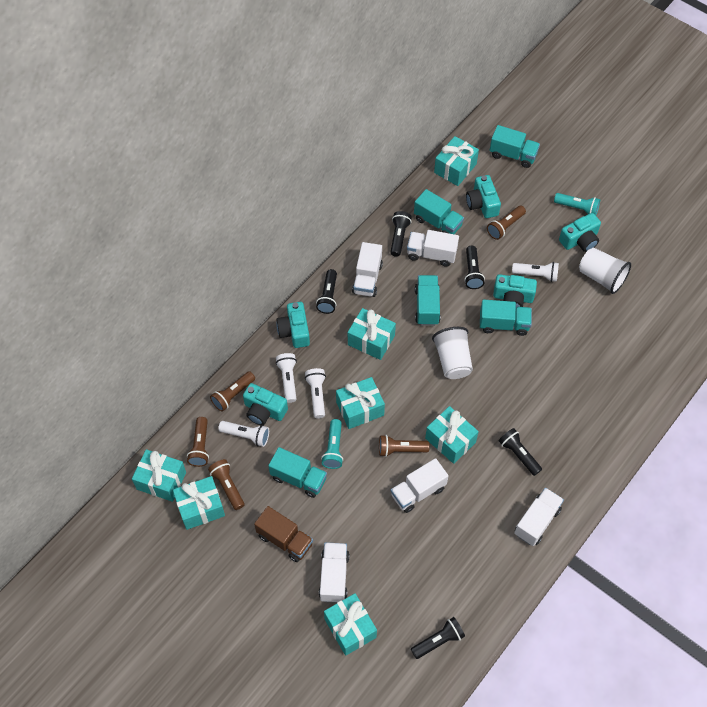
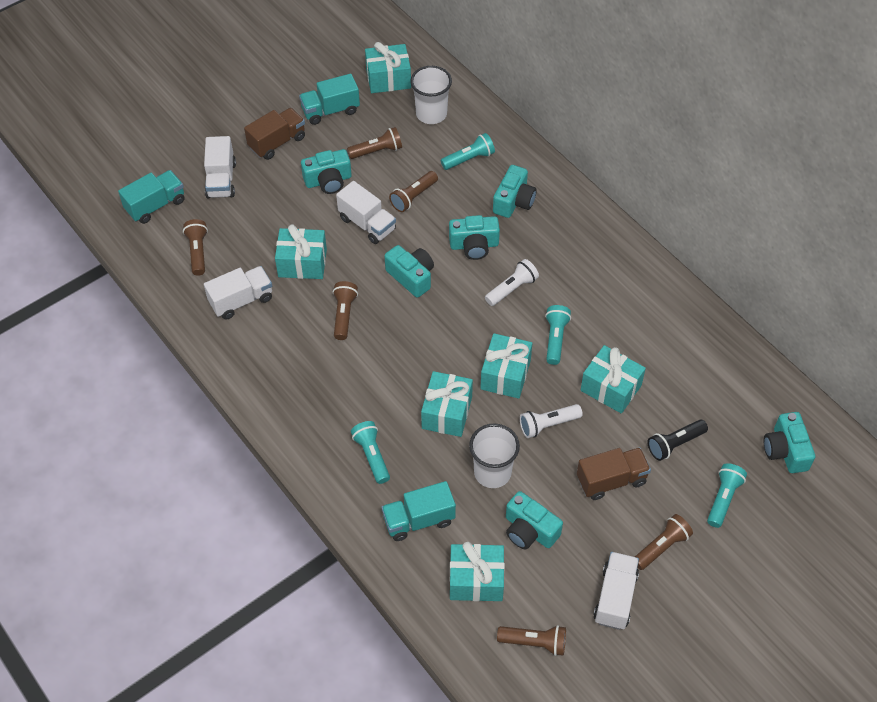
black flashlight: [316,269,337,314] [390,211,412,257] [411,617,465,659] [464,246,485,289] [499,428,542,476] = 5 -> [648,420,708,461] = 1
brown flashlight: [187,417,209,467] [208,459,245,510] [210,371,255,412] [379,435,430,457] [487,206,526,240] = 5 -> [183,219,208,276] [333,281,358,340] [347,127,402,159] [389,171,438,212] [497,625,566,656] [635,514,693,570] = 6
brown truck: [254,506,313,562] = 1 -> [244,108,305,160] [577,448,651,500] = 2
turquoise camera: [243,383,288,425] [276,302,310,348] [466,175,501,218] [493,274,537,308] [559,213,601,252] = 5 -> [301,149,352,194] [385,245,434,298] [449,215,500,260] [493,165,537,218] [506,491,563,549] [764,412,815,473] = 6
turquoise flashlight: [321,419,343,469] [554,193,600,215] = 2 -> [351,421,390,484] [441,133,495,170] [545,305,571,365] [707,463,747,528] = 4
turquoise gift: [132,449,186,502] [173,476,225,530] [324,593,377,656] [336,377,385,429] [348,308,396,360] [425,406,479,464] [434,136,479,186] = 7 -> [275,224,327,279] [365,42,411,93] [421,371,473,437] [450,542,505,601] [480,333,532,399] [581,345,646,414] = 6
turquoise truck: [268,447,327,498] [414,189,464,234] [415,275,440,326] [480,300,532,336] [490,125,540,168] = 5 -> [118,170,184,224] [299,74,360,125] [381,481,456,541] = 3
white flashlight: [218,421,269,447] [276,353,297,403] [305,368,326,418] [512,262,559,282] = 4 -> [485,259,539,306] [520,404,583,438] = 2
white truck: [319,542,350,603] [352,242,383,297] [391,458,449,513] [407,230,459,267] [514,488,564,546] = 5 -> [204,136,236,198] [204,266,272,320] [336,181,396,244] [593,552,639,630] = 4

